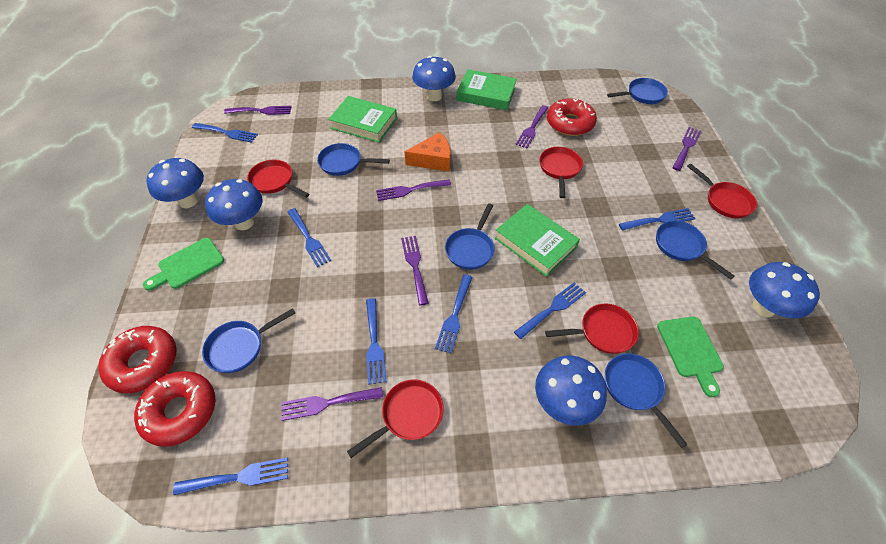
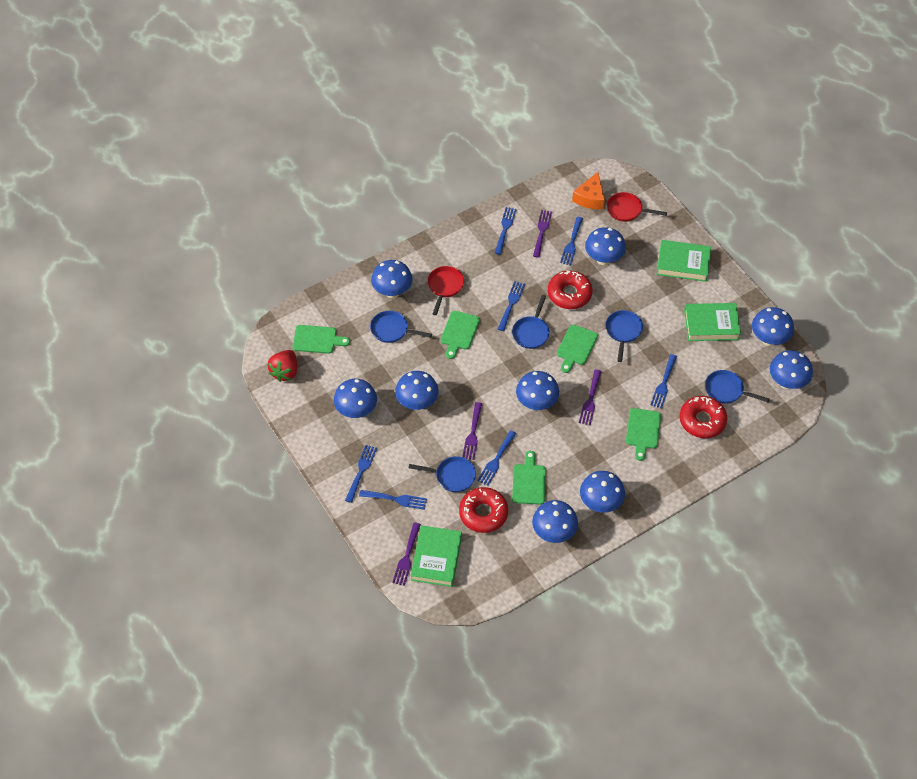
blue mushroom: [146,158,204,208] [205,179,263,230] [412,56,456,101] [535,355,607,426] [749,262,820,318] = 5 -> [334,379,377,418] [371,260,412,298] [395,371,439,410] [516,371,559,410] [532,500,578,543] [580,471,625,513] [585,227,626,266] [752,307,794,346] [770,350,813,390] = 9
blue pan: [202,308,295,373] [317,143,390,176] [445,203,495,270] [605,353,688,448] [607,78,668,104] [656,221,735,280] = 6 -> [370,311,432,343] [409,456,476,492] [512,295,550,349] [606,310,643,362] [705,370,770,404] = 5
green cutting board: [143,238,224,291] [657,316,724,397] = 2 -> [293,325,350,354] [441,311,480,359] [512,451,546,505] [557,325,598,373] [626,408,661,461] = 5
purple fork: [224,106,292,115] [281,387,383,421] [376,179,451,201] [401,236,429,305] [515,105,548,148] [672,127,701,171] = 6 -> [392,522,421,586] [462,402,482,460] [533,210,552,258] [579,369,602,425] = 4
red pan: [247,159,309,198] [347,379,444,458] [540,147,583,198] [545,304,639,354] [687,164,757,218] = 5 -> [428,266,464,315] [607,192,667,222] = 2
red strawberry: none = 0 -> [267,350,297,382] = 1

